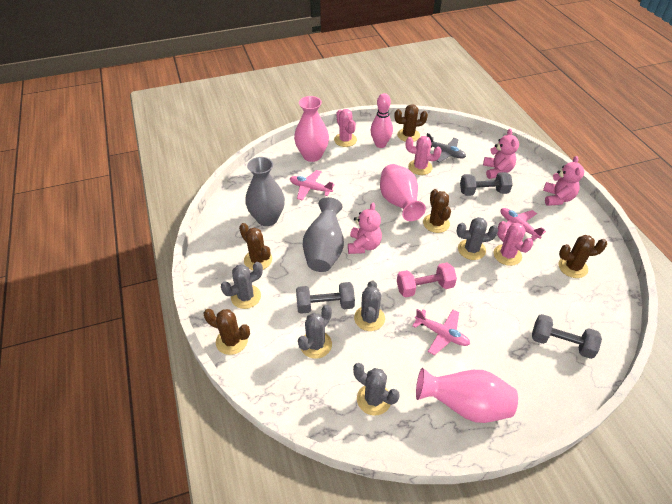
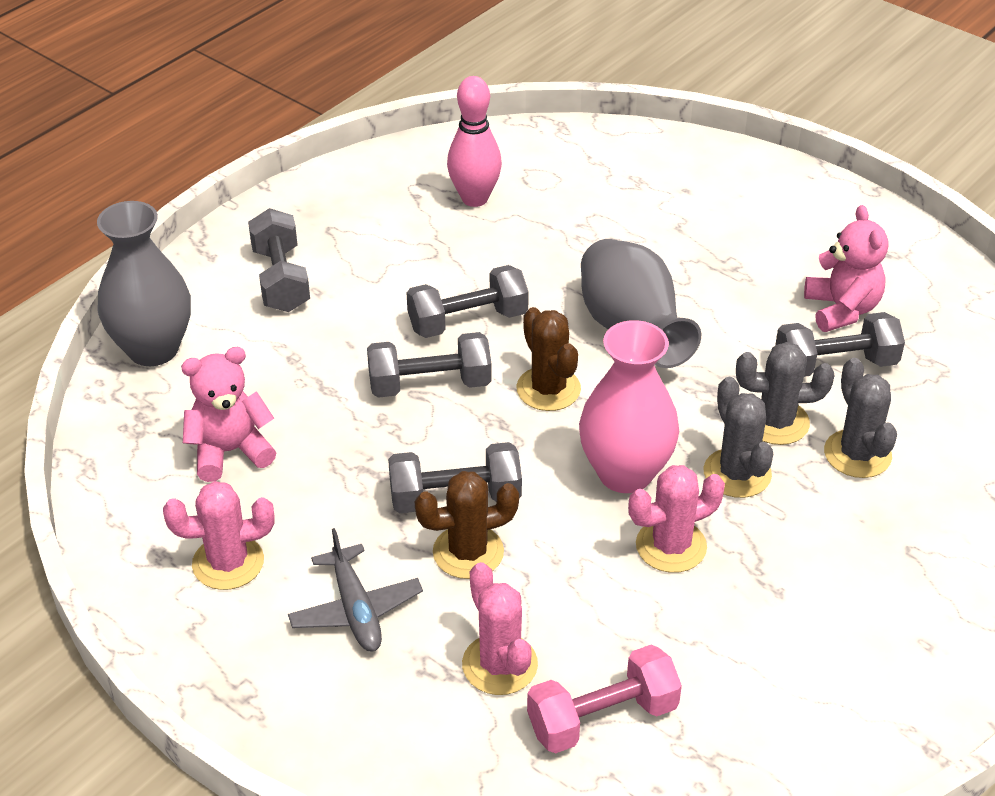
brown cactus: [204,309,250,355] [239,223,272,270] [394,104,428,142] [423,189,451,233] [558,235,607,278] = 5 -> [415,471,519,579] [516,307,581,411] = 2
grey cactus: [221,262,263,309] [298,305,332,359] [353,363,400,415] [354,281,385,331] [457,217,498,260] = 5 -> [703,377,773,498] [736,342,835,445] [824,358,897,478] = 3
grey dumbbell: [296,282,355,314] [460,172,513,196] [532,314,602,359] = 3 -> [248,208,310,312] [367,332,492,398] [388,442,522,513] [407,265,529,338] [775,312,905,377] = 5
pink plane: [290,170,335,201] [412,309,470,355] [500,208,546,241] = 3 -> none = 0
pink teddy bear: [348,203,382,254] [483,129,519,179] [543,156,584,206] = 3 -> [181,347,276,482] [804,205,888,332] = 2
pink vase: [294,96,329,162] [380,164,426,221] [416,368,518,423] = 3 -> [579,320,679,493] = 1

